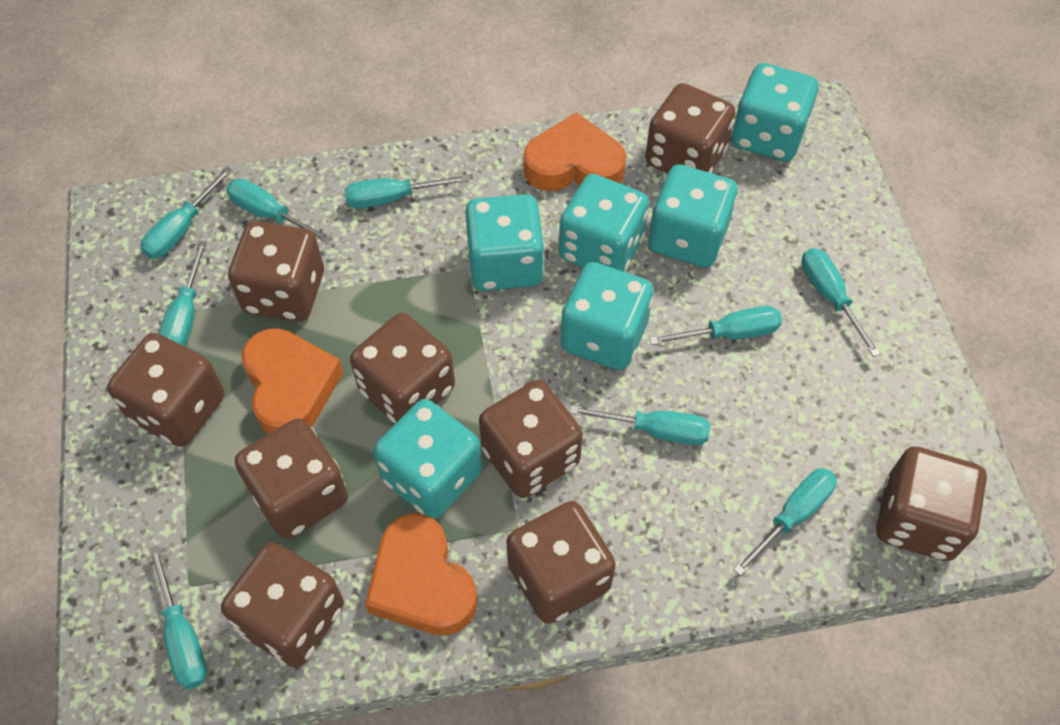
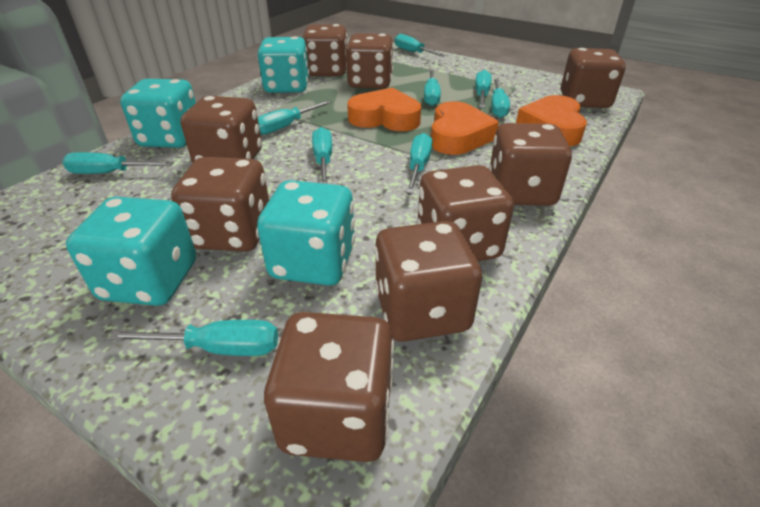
turquoise dice: [373,399,482,519] [465,194,545,291] [559,174,649,272] [561,262,653,370] [648,164,738,267] [732,63,819,162] = 6 -> [66,197,196,306] [120,79,196,148] [257,36,309,93] [257,180,355,286] = 4

